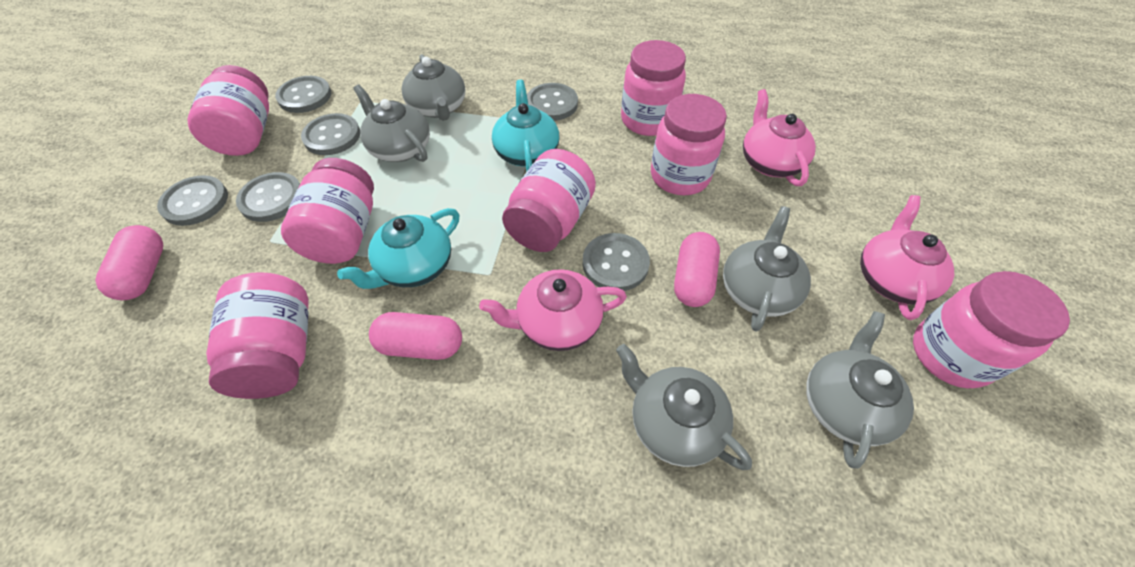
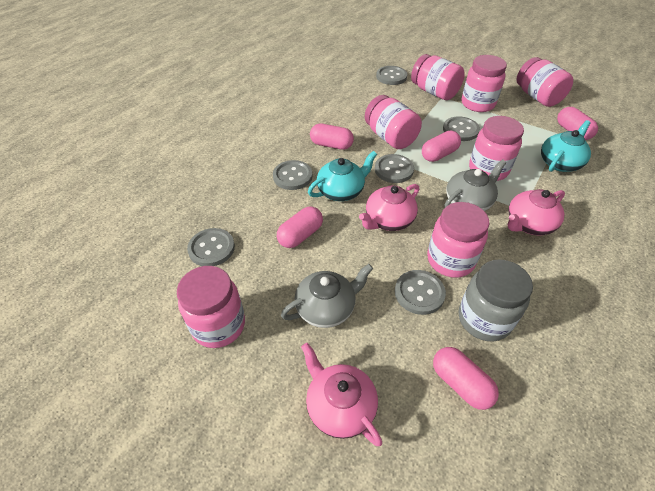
grey jar: none = 0 -> [459,259,533,341] = 1
grey teapot: [353,85,430,162] [402,54,465,121] [616,344,752,470] [723,206,811,332] [806,311,914,469] = 5 -> [281,264,373,328] [445,159,506,211] = 2
pink capsule: [95,225,163,300] [369,312,462,360] [674,232,720,307] = 3 -> [277,206,323,248] [310,124,354,150] [422,131,461,162] [433,347,499,410] [557,107,598,140] = 5

